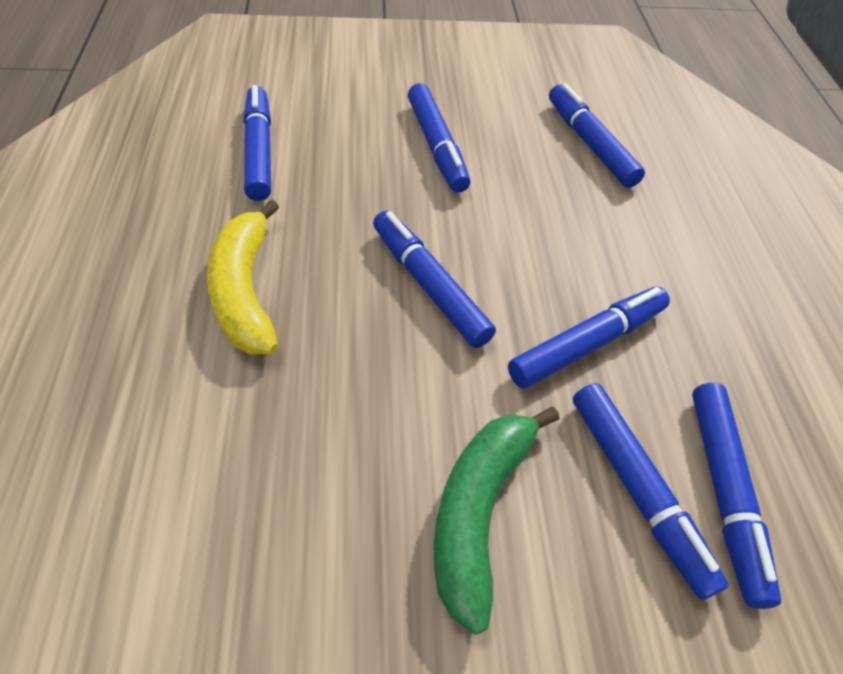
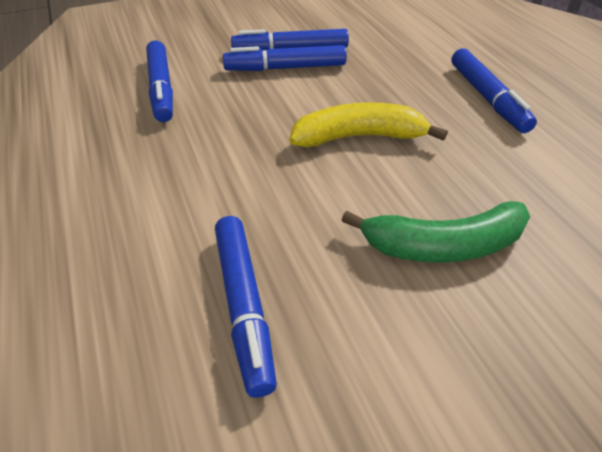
blue marker: [243,85,271,201] [373,211,496,348] [408,83,470,193] [508,286,670,388] [549,83,645,188] [573,383,729,600] [692,383,781,609] = 7 -> [146,40,173,122] [215,216,277,398] [223,45,347,71] [231,29,349,50] [451,48,537,133] = 5

